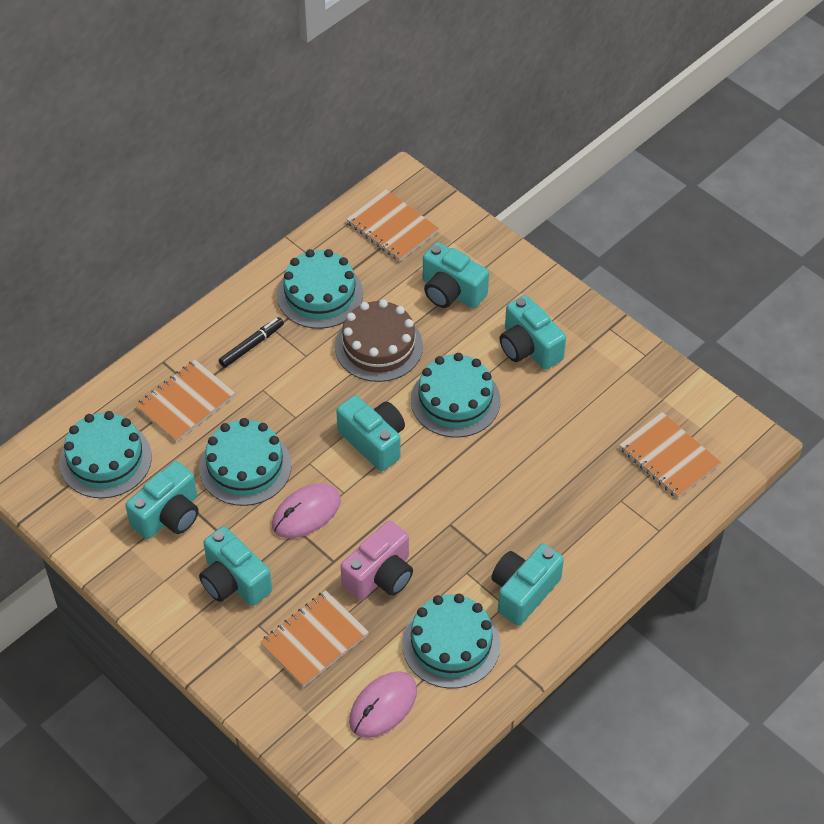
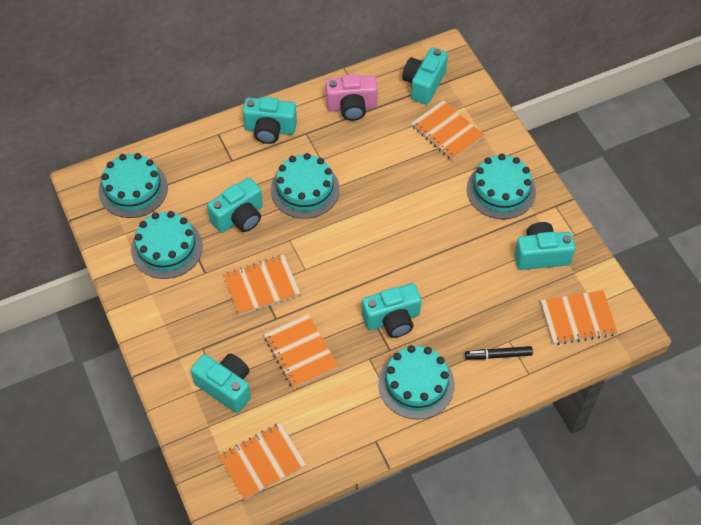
brown cake: [335,299,423,382] = 1 -> none = 0
orange notebook: [135,360,235,442] [260,590,369,687] [346,189,439,262] [619,412,721,499] = 4 -> [219,423,306,500] [223,255,300,316] [264,314,339,389] [411,100,485,161] [540,290,618,345] = 5
pink mouse: [272,483,341,538] [349,671,417,738] = 2 -> none = 0

